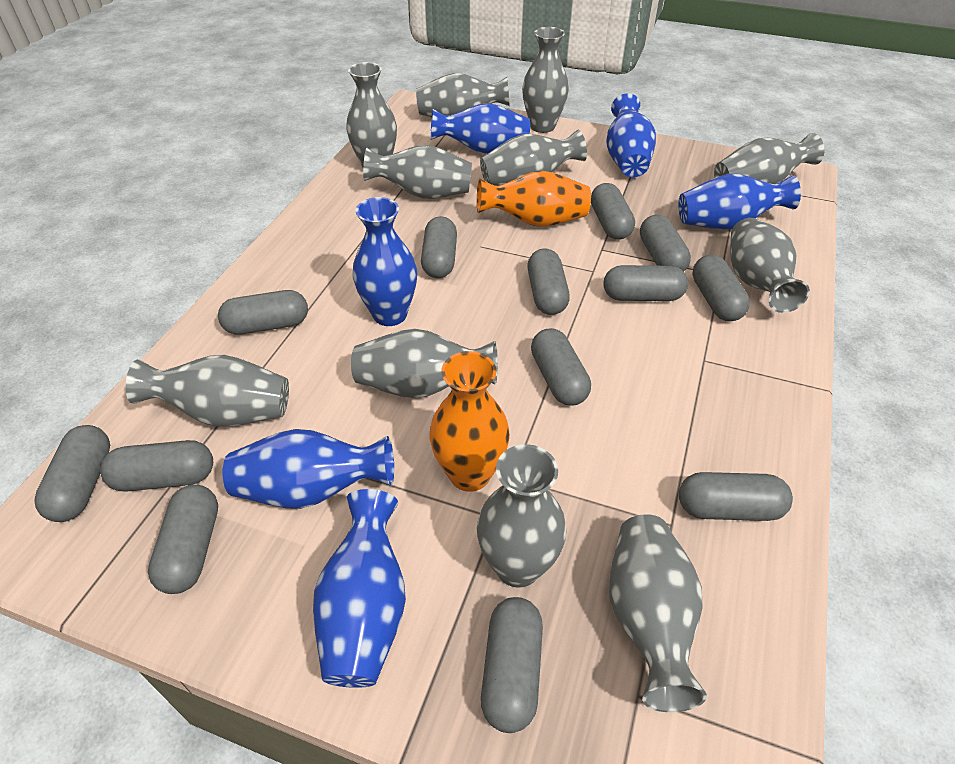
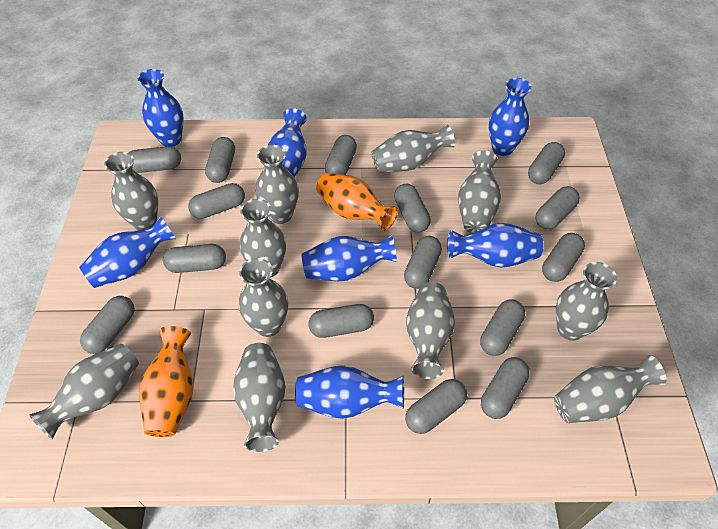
blue vase: [222,429,394,509] [313,489,406,688] [353,197,417,326] [431,103,530,154] [606,93,656,177] [679,174,801,230] = 6 -> [79,216,176,288] [138,69,184,147] [268,108,307,177] [295,365,404,419] [301,235,397,281] [447,223,543,267] [489,78,532,156] = 7
grey capsule: [35,425,110,522] [100,440,213,492] [148,484,218,594] [218,290,308,334] [421,216,457,278] [481,597,543,733] [527,248,570,315] [531,328,591,406] [591,183,635,240] [604,265,688,301] [640,215,691,271] [679,472,793,521] [692,255,750,321] = 13 -> [80,296,135,354] [128,146,181,173] [163,244,226,273] [188,183,245,219] [205,137,235,183] [309,304,374,338] [325,135,357,175] [394,184,431,232] [404,236,442,289] [405,379,467,434] [480,300,525,356] [481,357,530,419] [528,142,565,184] [536,186,580,229] [542,233,585,282] = 15

